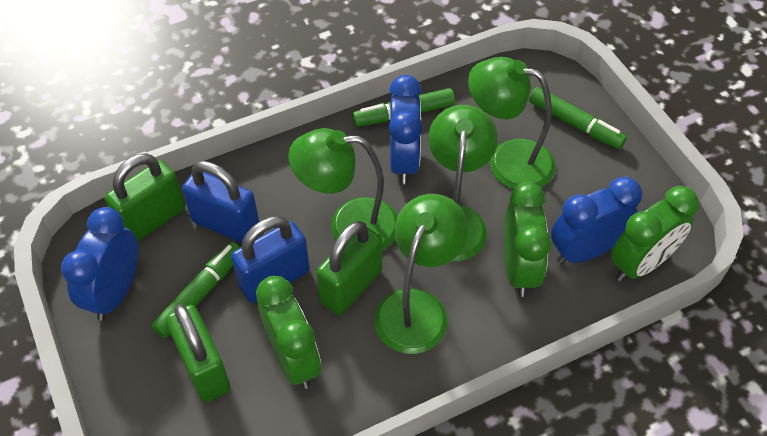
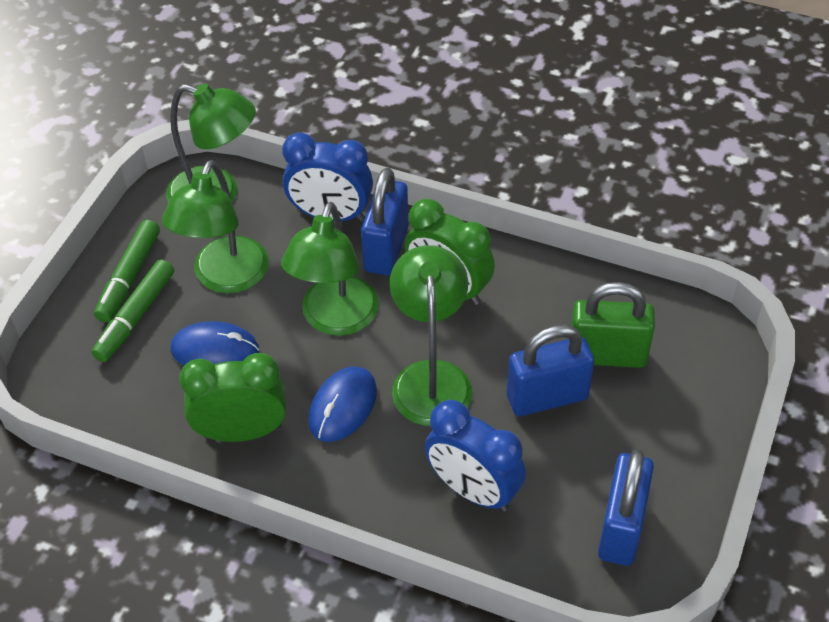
blue clock: [61,207,138,321] [389,75,422,184] [551,177,642,264] = 3 -> [282,132,373,222] [425,400,526,511] = 2
blue mouse: none = 0 -> [171,321,259,366] [308,366,377,442] = 2
blue padlock: [182,161,259,243] [231,216,310,303] = 2 -> [361,168,409,276] [507,324,594,416] [598,449,654,566] = 3
green clock: [256,276,321,389] [504,182,551,297] [611,186,699,282] = 3 -> [179,353,286,442] [405,199,495,305] = 2
green marker: [151,242,241,338] [352,88,455,127] [529,87,627,149] = 3 -> [91,259,174,362] [94,220,160,322] = 2
green padlock: [105,154,185,242] [166,304,230,402] [316,221,382,315] = 3 -> [571,282,655,368] = 1

